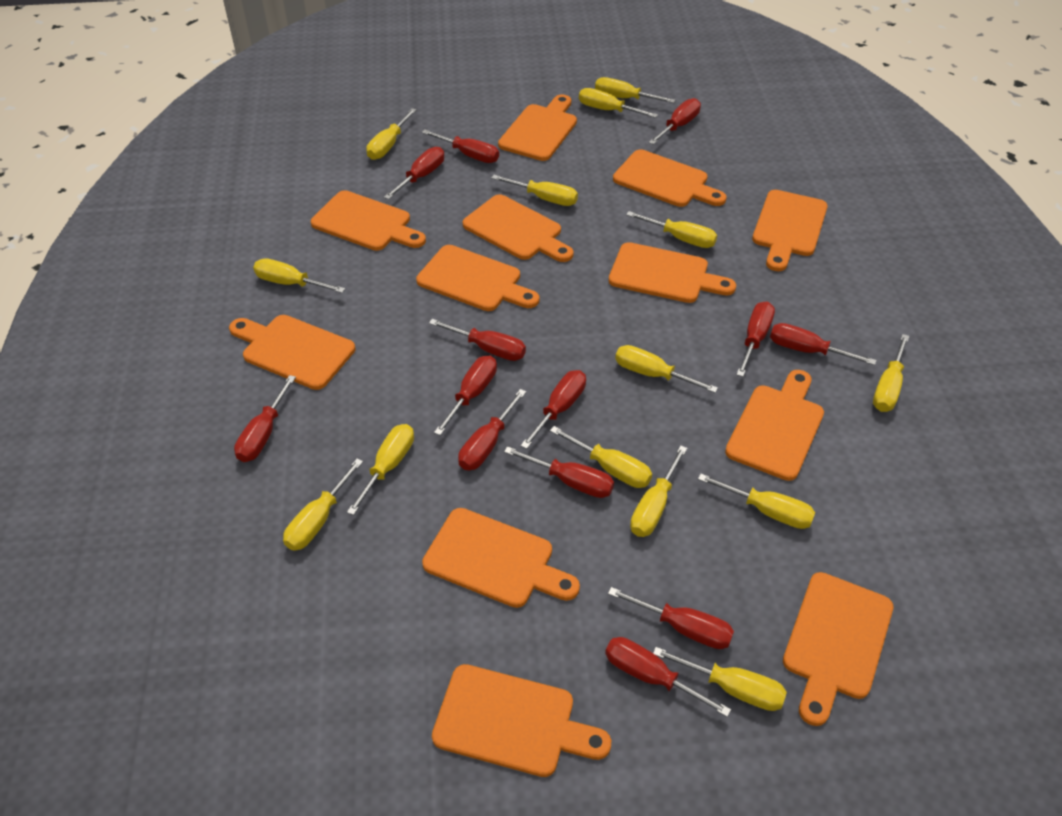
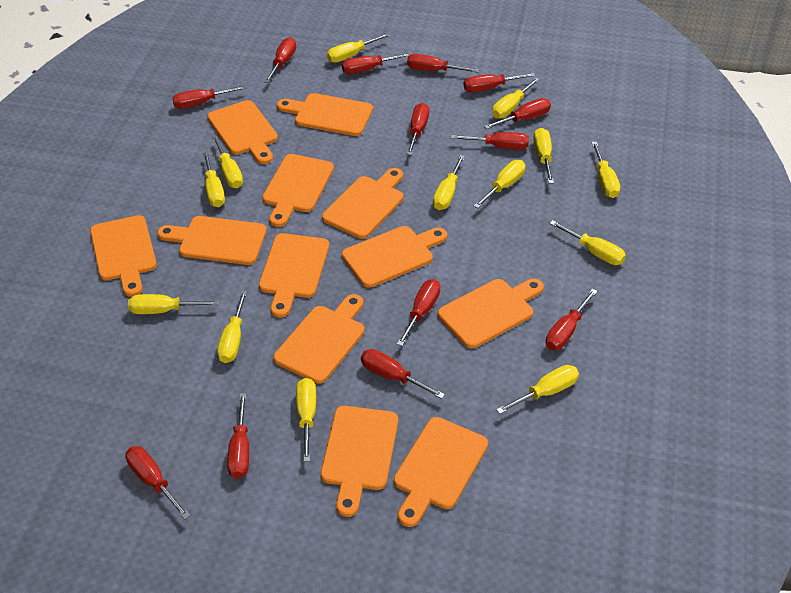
yellow screwdriver: [253,259,345,293] [283,458,363,551] [347,424,414,515] [366,108,417,160] [491,175,578,206] [550,426,652,488] [579,88,658,118] [595,77,675,103] [615,345,718,393] [626,211,717,248] [630,445,687,537] [653,647,787,711] [698,474,815,529] [873,334,909,412] = 14 -> [128,294,219,314] [203,151,225,207] [212,136,243,188] [217,290,247,363] [296,378,316,462] [327,33,390,63] [433,155,465,210] [474,160,525,208] [492,77,540,119] [496,365,579,414] [533,128,554,184] [549,220,626,265] [591,142,620,198] = 13

